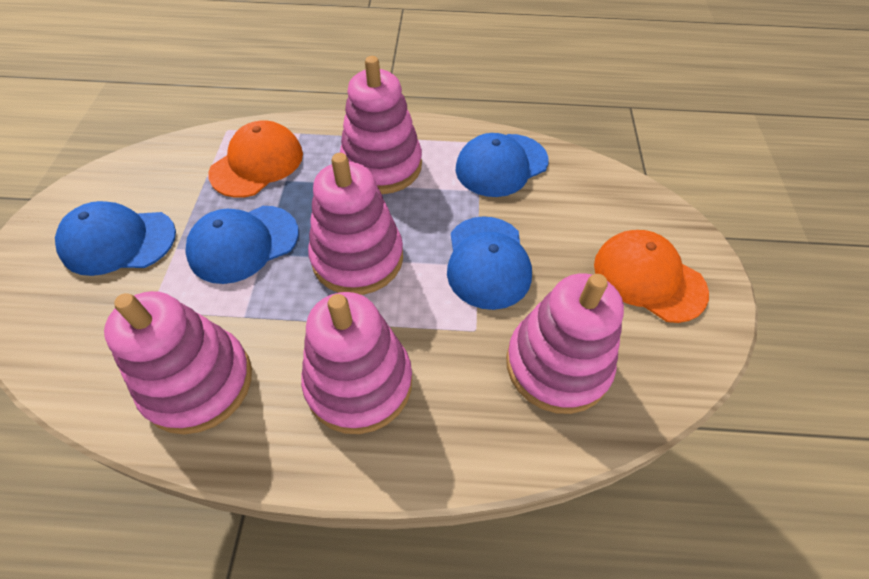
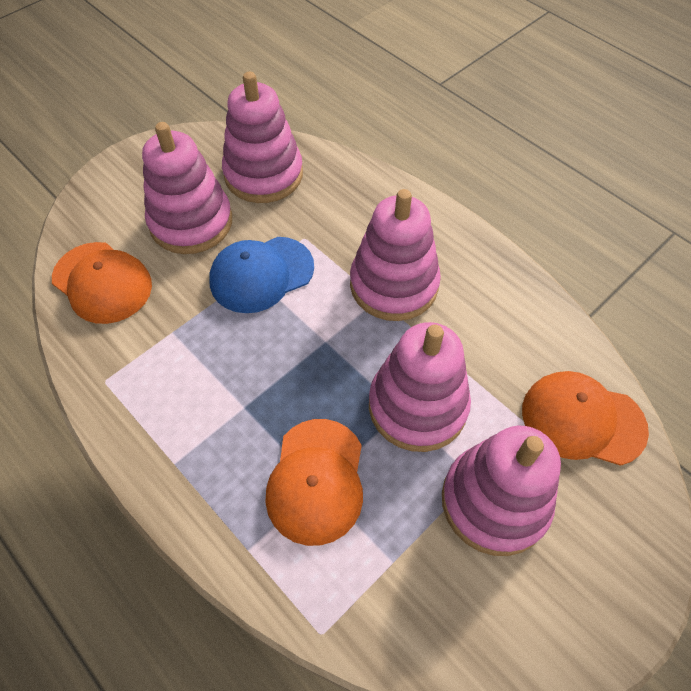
blue cap: [55,201,176,276] [185,206,299,284] [447,216,532,310] [456,133,549,197] = 4 -> [209,237,314,313] = 1
orange cap: [208,120,303,198] [594,230,709,323] = 2 -> [52,242,152,324] [265,419,363,546] [522,371,649,466] = 3

